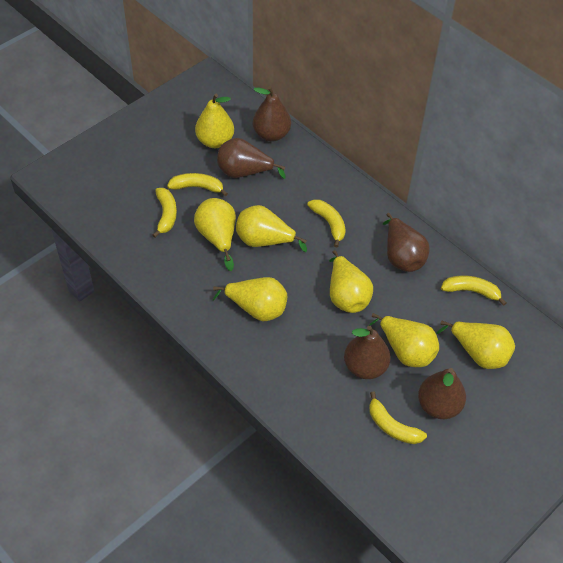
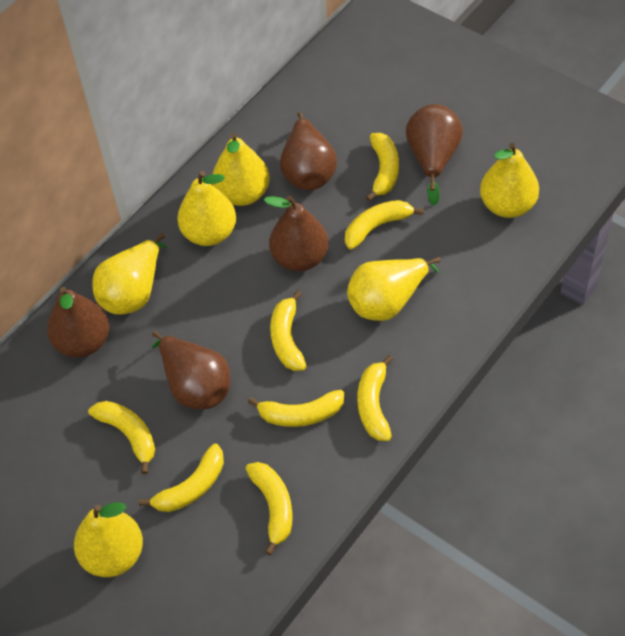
yellow banana: [153,188,177,238] [167,173,228,197] [307,199,346,247] [369,391,427,444] [441,275,506,306] = 5 -> [88,401,155,474] [139,443,224,512] [246,462,293,555] [248,390,344,427] [270,290,306,371] [345,200,424,250] [357,355,393,441] [366,133,399,202] = 8
yellow pear: [194,198,236,271] [195,94,234,148] [213,277,287,321] [236,205,307,252] [329,250,373,313] [368,313,439,367] [436,321,515,369] = 7 -> [74,502,143,577] [92,233,167,314] [177,171,236,246] [213,133,270,206] [347,257,441,321] [480,143,539,218] = 6

